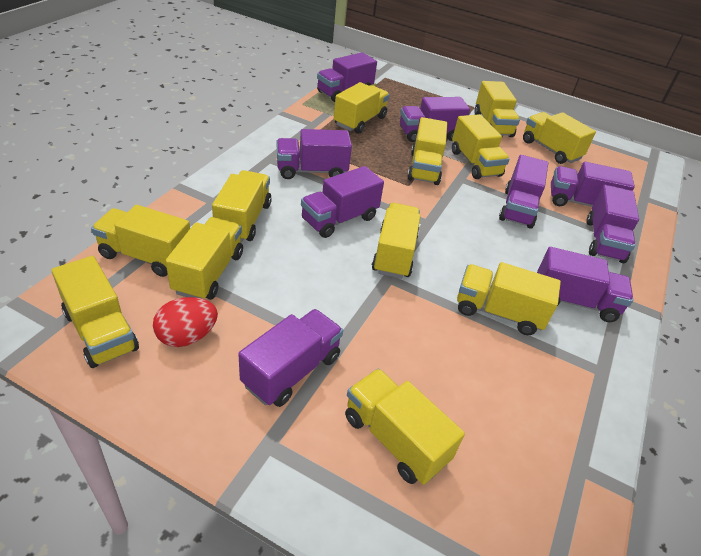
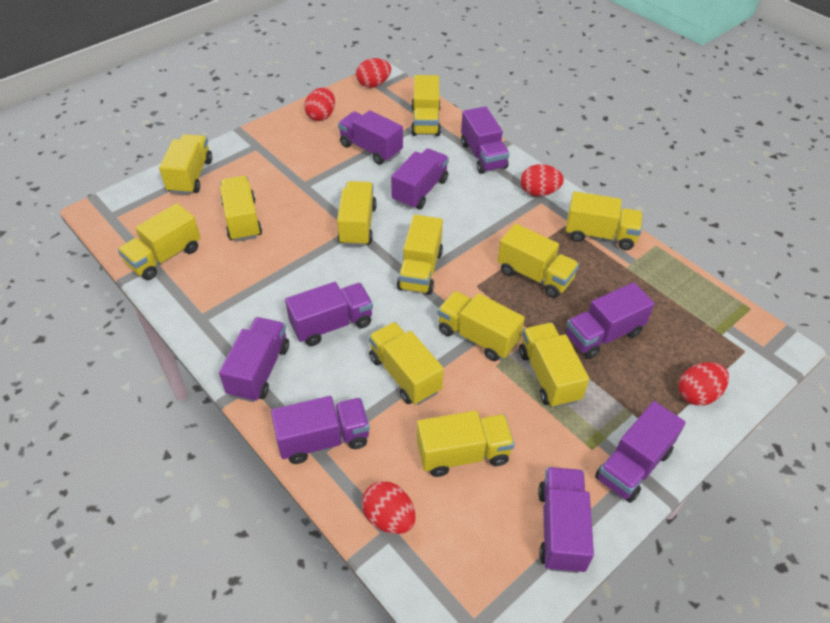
red egg: [153,297,218,347] = 1 -> [304,87,335,121] [356,58,391,88] [362,481,416,534] [521,164,564,196] [679,362,729,406] = 5

